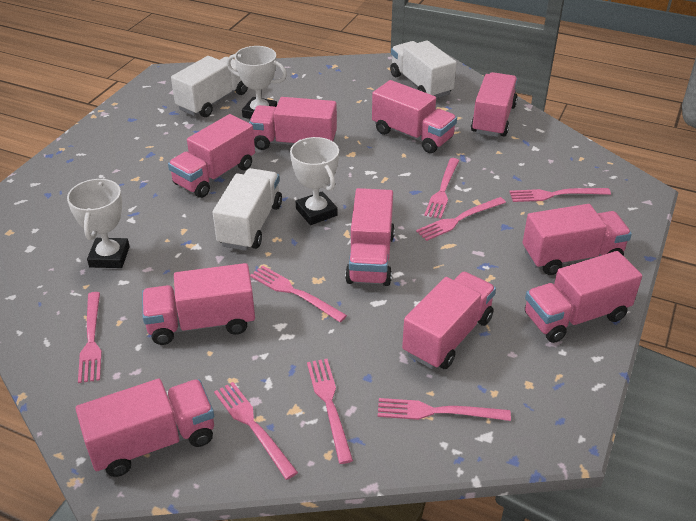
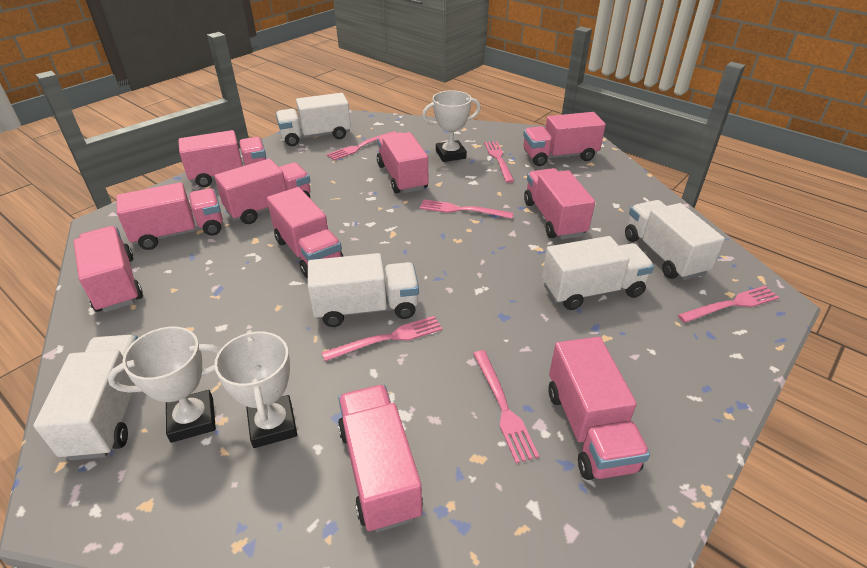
pink fork: [78,292,102,383] [214,382,298,480] [250,265,347,322] [307,359,353,464] [378,398,511,421] [416,197,506,241] [424,158,459,219] [509,188,611,202] = 8 -> [322,316,442,361] [327,131,397,160] [420,199,513,219] [473,350,539,463] [484,141,514,183] [678,286,780,323] = 6
white truck: [171,56,248,117] [213,168,282,251] [390,40,457,98] = 3 -> [33,335,138,460] [276,93,351,146] [308,253,419,327] [542,236,654,310] [625,200,725,280] = 5

